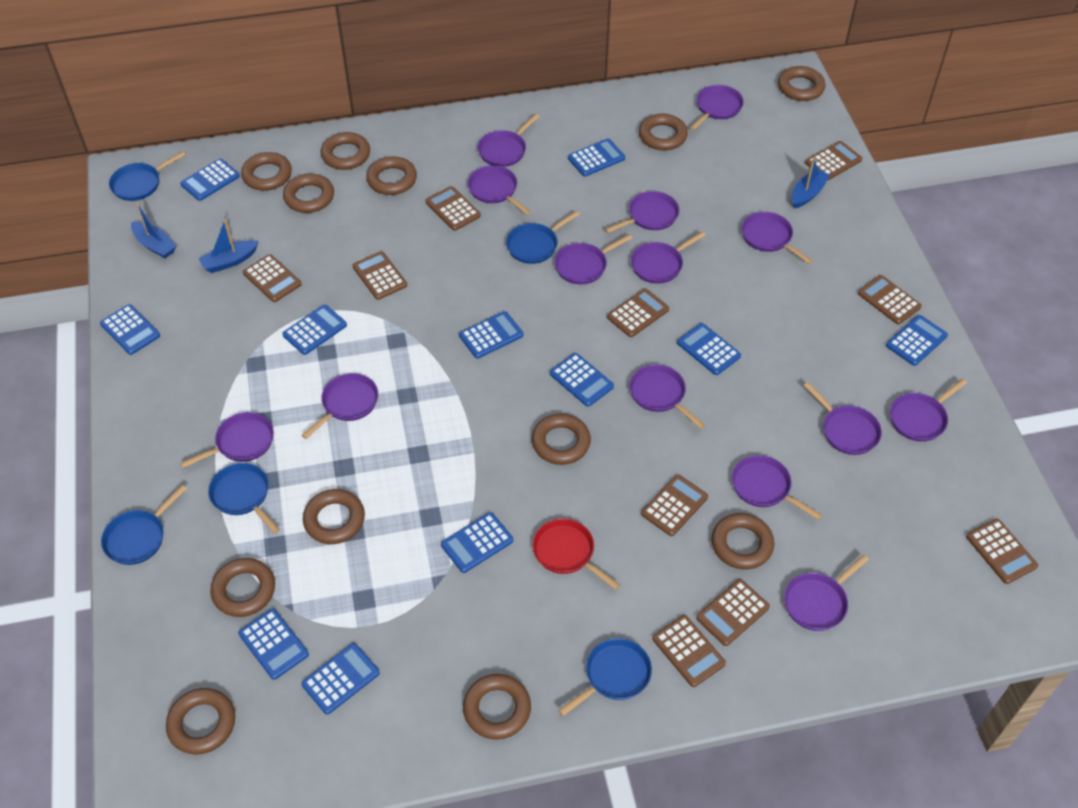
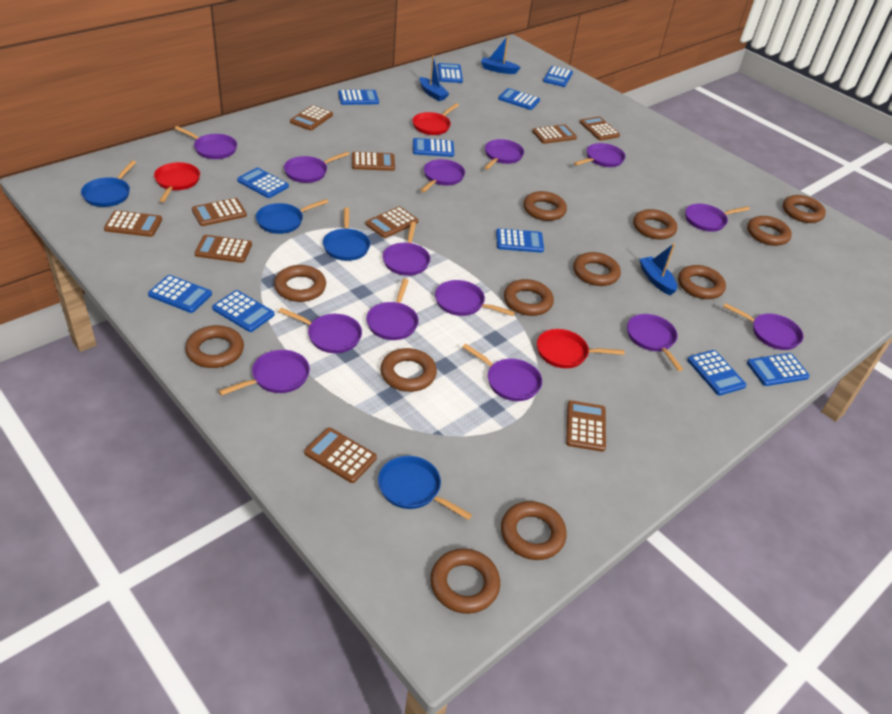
blue pan: [101,485,187,565] [109,151,186,201] [208,463,280,534] [506,211,580,264] [558,638,652,716] = 5 -> [81,160,136,207] [256,199,328,234] [323,208,370,261] [378,456,472,520] = 4
red pan: [533,519,620,590] = 1 -> [154,162,200,202] [412,103,459,135] [537,329,625,368] = 3

